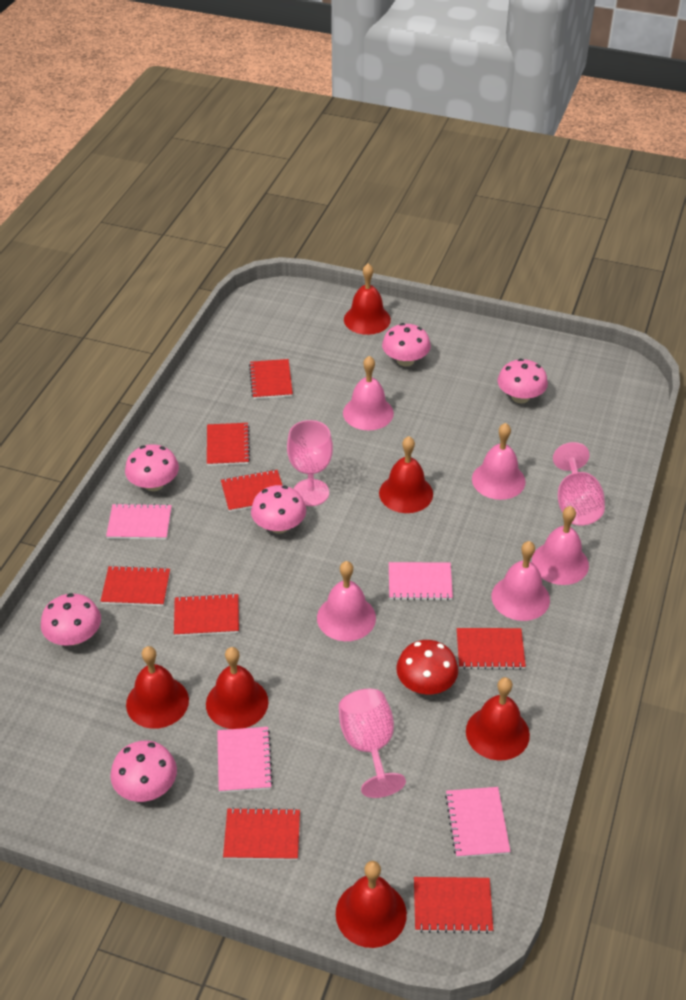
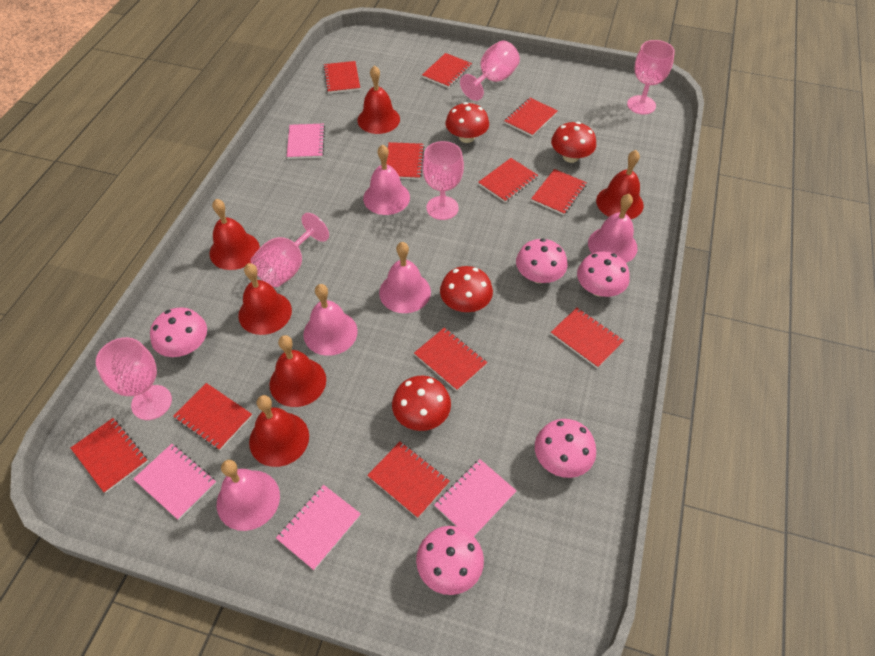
pink goblet: [287,420,333,506] [339,689,406,798] [553,442,605,525] = 3 -> [96,337,172,420] [251,213,329,287] [422,141,464,220] [460,40,520,101] [627,40,675,114] = 5
pink mushroom: [41,593,101,646] [110,740,177,802] [125,444,179,491] [251,485,306,534] [382,323,431,367] [498,359,548,403] = 6 -> [150,307,207,357] [416,526,484,595] [516,238,567,283] [535,419,596,478] [577,252,630,297] = 5
red mushroom: [396,640,458,694] = 1 -> [392,375,451,431] [440,266,493,312] [446,102,489,143] [551,122,596,163] = 4
red notebook: [100,565,170,606] [174,593,239,636] [207,423,250,466] [221,470,282,512] [223,807,300,860] [249,359,293,399] [414,877,493,934] [457,628,526,670] = 8 -> [71,418,148,493] [173,383,252,450] [323,61,360,93] [367,442,450,518] [387,142,425,179] [414,328,487,391] [422,53,472,88] [478,158,538,202] [504,98,558,137] [531,169,587,215] [551,308,624,368] = 11

